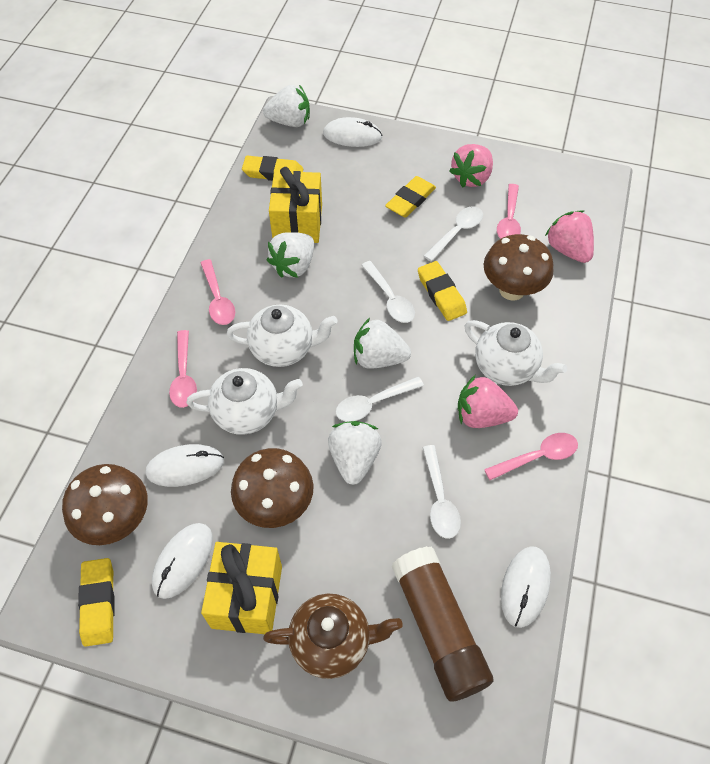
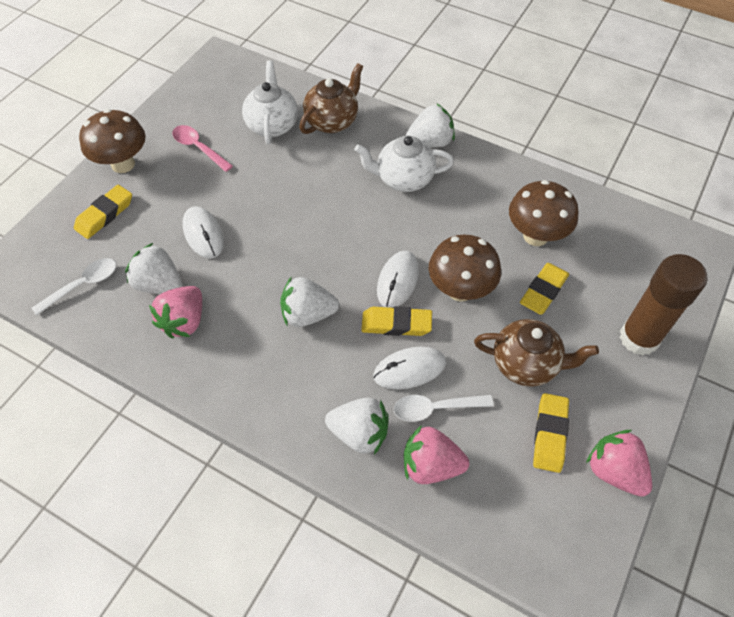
brown teapot: [263,594,403,679] = 1 -> [299,63,363,134] [474,319,599,387] = 2
pink spoon: [169,330,197,408] [201,259,235,325] [484,433,578,480] [497,184,521,239] = 4 -> [172,125,233,172] = 1
white mouse: [146,444,224,487] [152,523,213,599] [323,117,383,147] [501,546,551,628] = 4 -> [182,206,224,259] [373,347,446,389] [377,251,419,308] = 3
white spoon: [336,377,424,422] [362,261,415,323] [422,445,461,539] [424,206,483,262] = 4 -> [32,258,116,315] [394,395,494,422] = 2
white teapot: [187,368,303,435] [227,304,337,367] [464,320,567,386] = 3 -> [242,60,298,144] [355,135,454,192] = 2
yellow gift: [201,542,282,634] [269,167,322,243] = 2 -> none = 0

